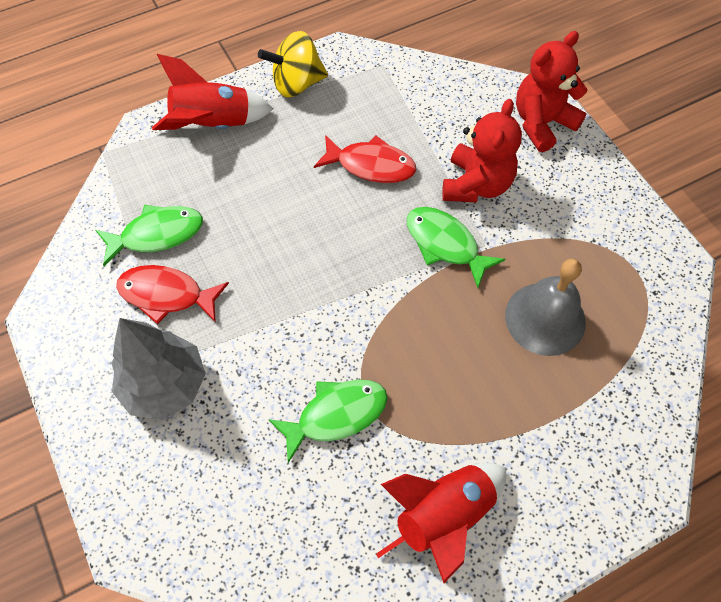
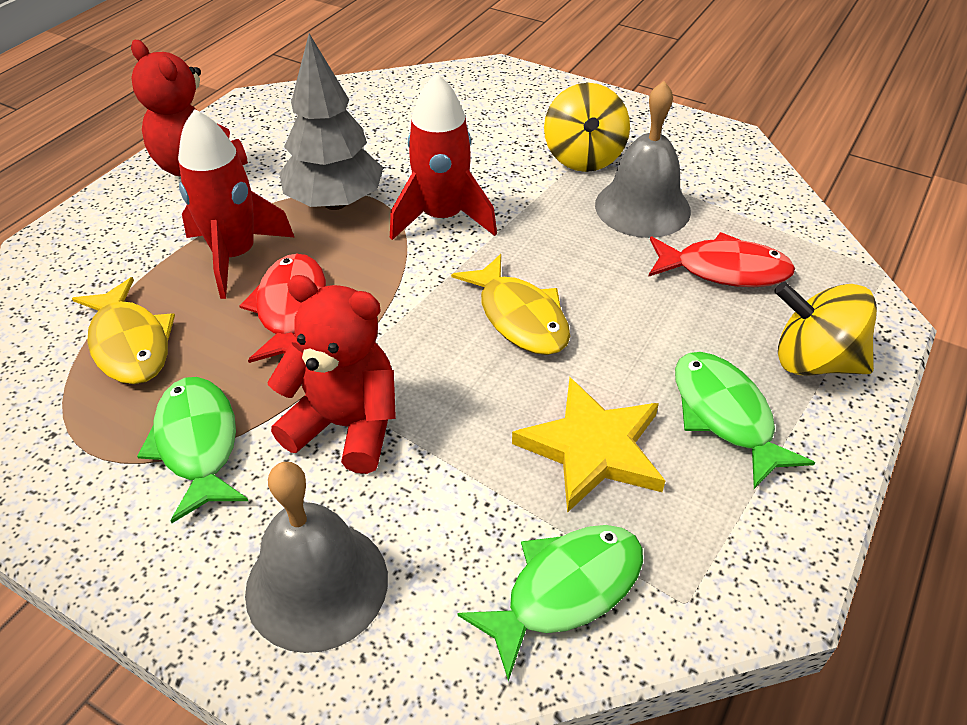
grey bell: [505,259,586,356] = 1 -> [245,462,388,653] [595,81,691,238] = 2
yellow fish: none = 0 -> [72,277,175,384] [451,254,570,355] = 2
yellow spinning top: [258,31,328,97] = 1 -> [544,83,630,172] [774,282,877,376] = 2
yellow star: none = 0 -> [512,378,665,513] = 1

